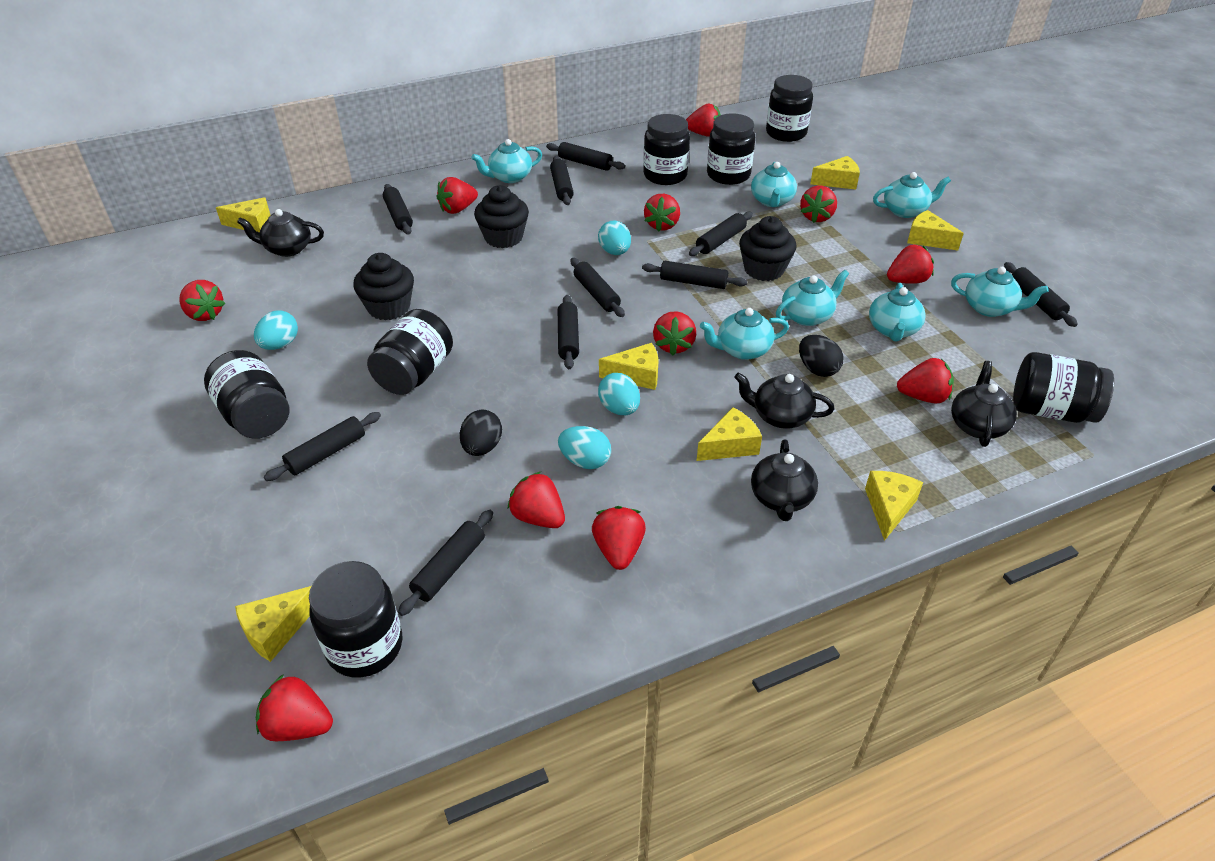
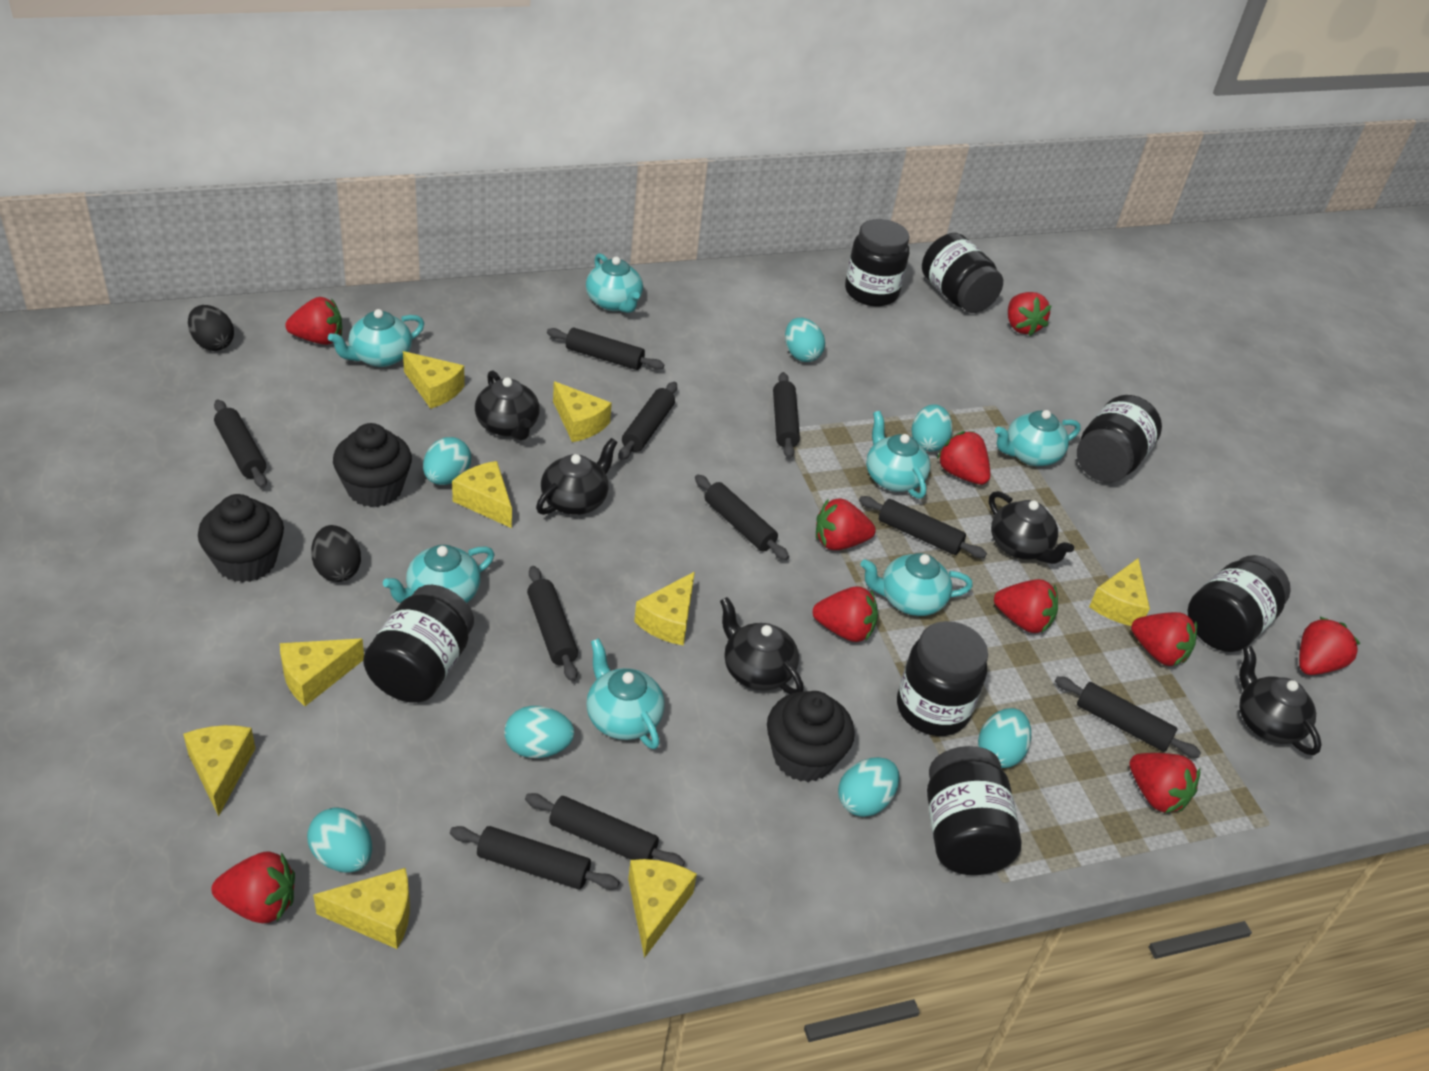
black teapot: [237,209,324,257] [734,372,834,429] [751,439,818,521] [951,361,1017,447] = 4 -> [475,370,540,440] [536,438,618,515] [720,597,804,694] [989,491,1074,564] [1239,646,1322,755] = 5
red strawberry: [180,280,226,321] [256,674,333,741] [437,177,478,214] [507,472,565,528] [592,506,646,570] [644,194,680,232] [653,311,696,355] [686,104,721,137] [800,185,837,223] [887,245,934,284] [897,358,954,404] = 11 -> [211,852,295,923] [285,297,342,345] [813,586,878,642] [816,499,876,550] [937,431,990,485] [994,579,1058,633] [1008,292,1051,336] [1129,753,1200,813] [1131,612,1197,666] [1299,617,1360,675] = 10
turquoise egg: [254,310,298,350] [558,426,611,469] [598,221,631,255] [598,373,640,415] = 4 -> [307,808,372,873] [423,437,471,485] [504,706,575,758] [785,318,825,362] [838,757,899,817] [911,404,953,452] [978,708,1031,768] = 7
yellow cheese: [216,197,270,232] [235,586,311,662] [599,343,659,390] [697,407,762,461] [810,156,860,190] [865,471,923,541] [907,210,964,250] = 7 -> [183,725,256,816] [280,639,364,706] [313,868,410,949] [403,351,465,409] [452,461,512,528] [553,381,612,442] [628,859,697,958] [634,572,695,646] [1089,558,1150,626] = 9

